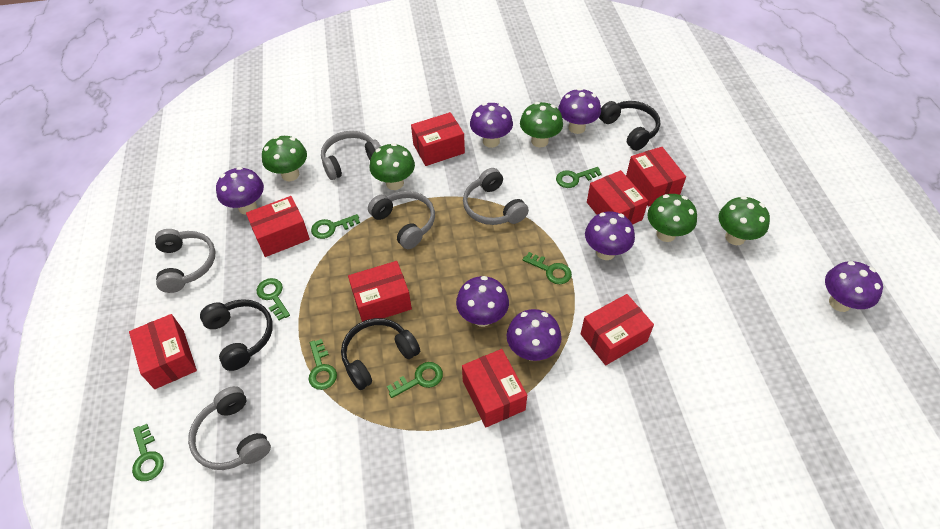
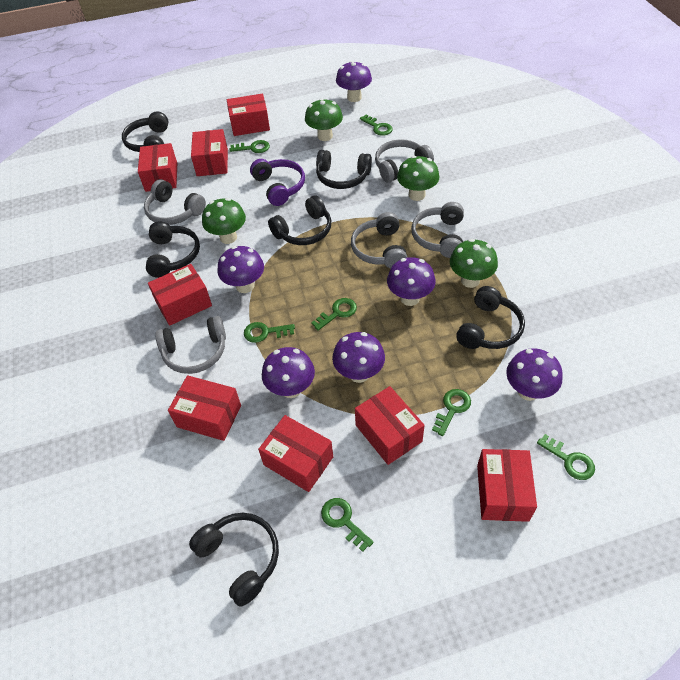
black headphones: [200,299,273,371] [341,318,420,390] [599,101,660,151] = 3 -> [122,111,168,152] [146,221,200,278] [189,513,279,607] [268,195,331,245] [316,150,372,189] [456,286,525,349] = 6
green mushroom: [262,136,307,181] [370,143,415,190] [520,102,563,147] [647,194,697,242] [718,196,770,245] = 5 -> [202,198,246,244] [305,98,343,141] [397,156,440,201] [450,239,498,288] = 4
purple headphones: none = 0 -> [250,159,305,206] = 1
purple mushroom: [216,167,264,214] [456,276,509,327] [470,103,513,148] [507,309,562,361] [558,88,601,134] [585,212,635,260] [825,261,883,312] = 7 -> [218,246,264,293] [262,347,315,398] [332,332,385,383] [336,61,372,102] [387,257,436,306] [506,349,563,401] = 6

